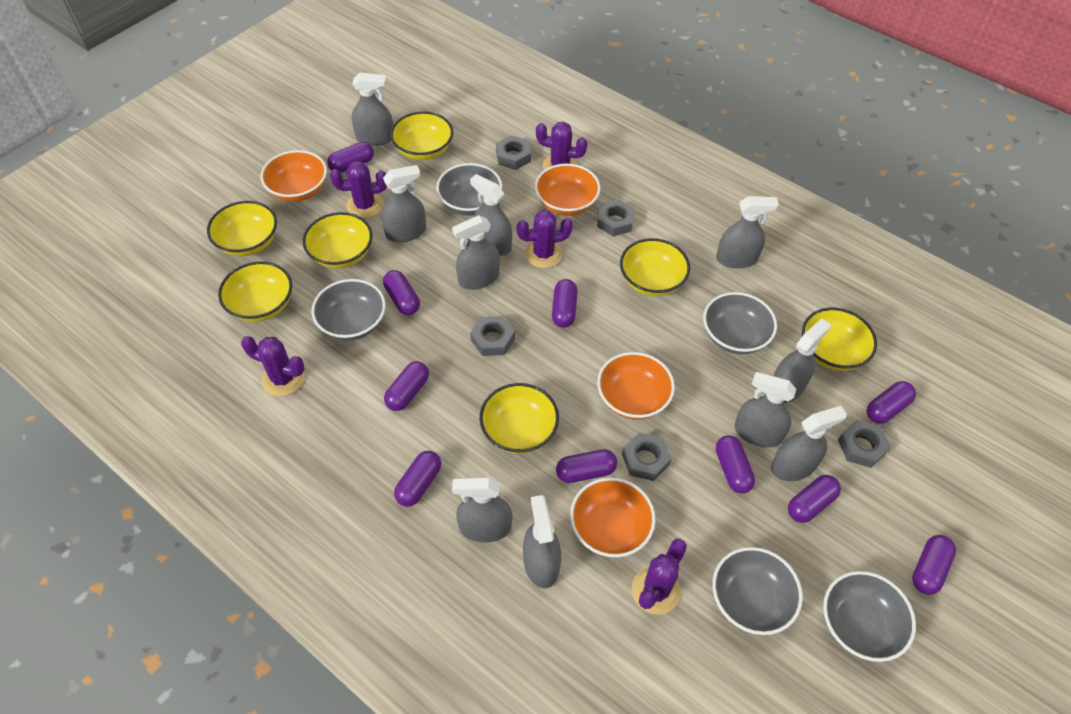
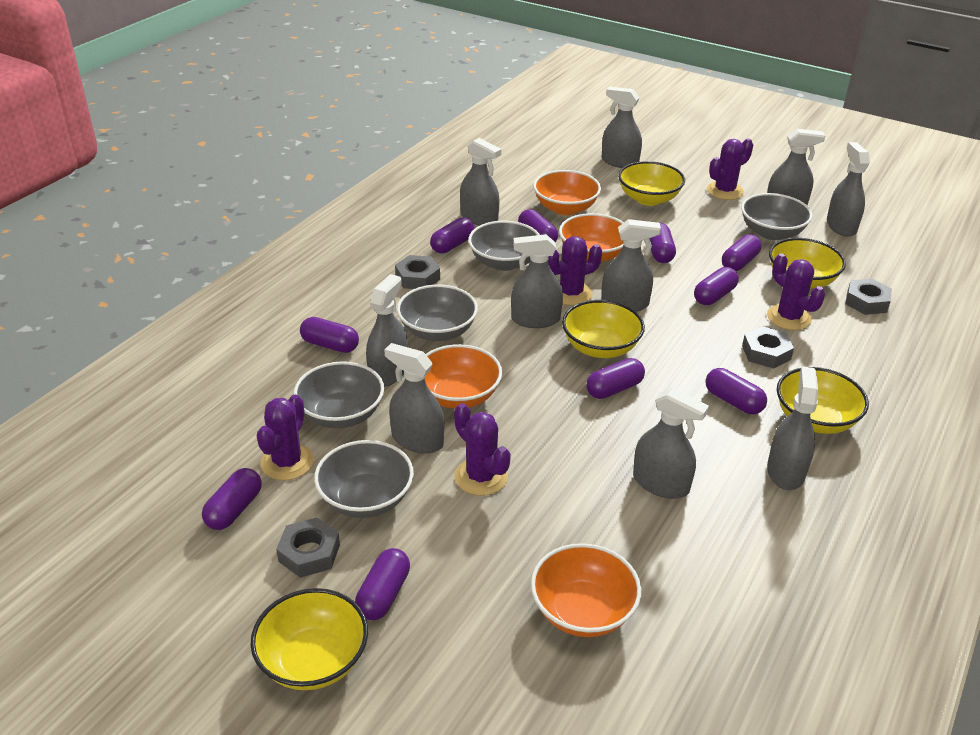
grey nut: [470,316,515,356] [496,135,531,170] [597,199,635,236] [622,432,671,481] [838,420,891,468] = 5 -> [276,518,340,578] [395,255,440,289] [742,326,794,369] [845,278,892,315] = 4
yellow bowl: [207,201,277,256] [218,261,292,322] [303,212,373,269] [390,112,453,160] [480,383,559,454] [620,238,690,296] [802,308,877,371] = 7 -> [250,588,368,690] [562,300,645,358] [618,161,685,206] [769,238,846,289] [777,367,869,434] = 5

